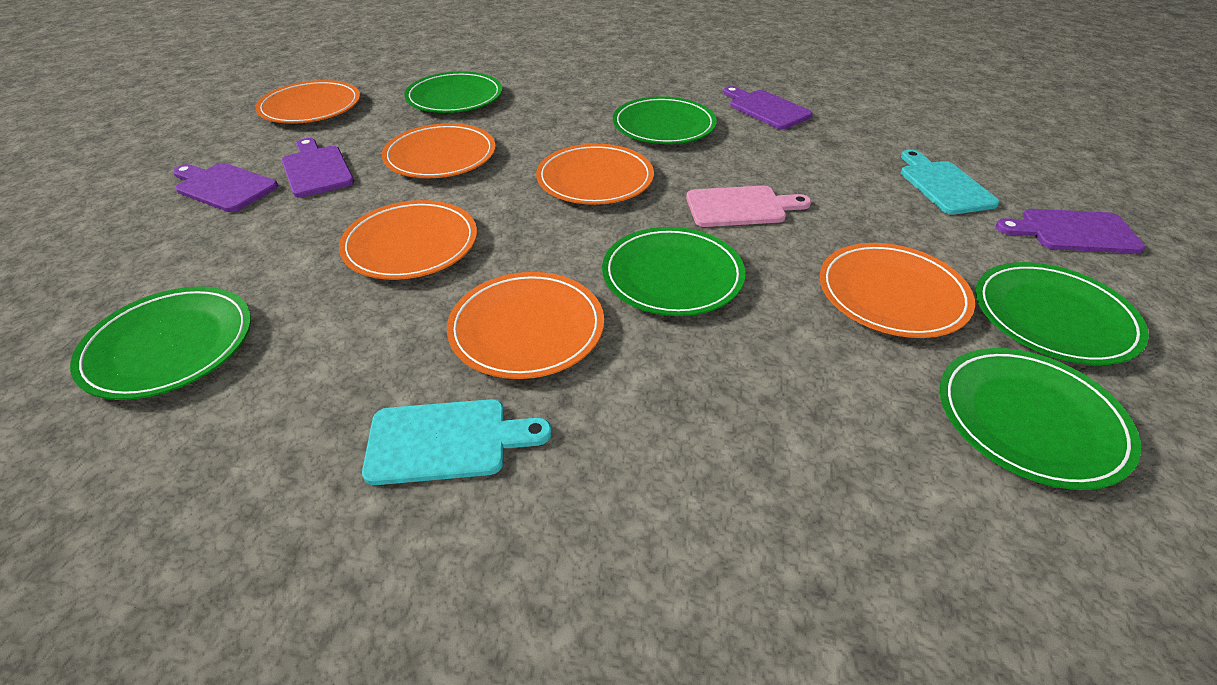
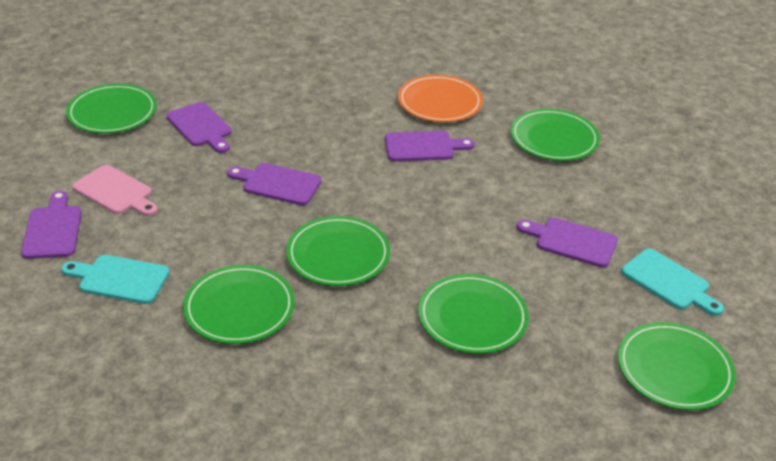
orange plate: [255,80,360,124] [339,200,477,280] [382,123,496,178] [447,272,604,379] [536,144,654,205] [820,243,975,338] = 6 -> [398,75,483,122] = 1
purple cutting board: [173,163,278,212] [282,138,354,198] [723,86,812,129] [995,209,1145,254] = 4 -> [21,191,82,259] [166,102,232,153] [227,163,322,205] [385,131,475,161] [517,217,618,268] = 5

